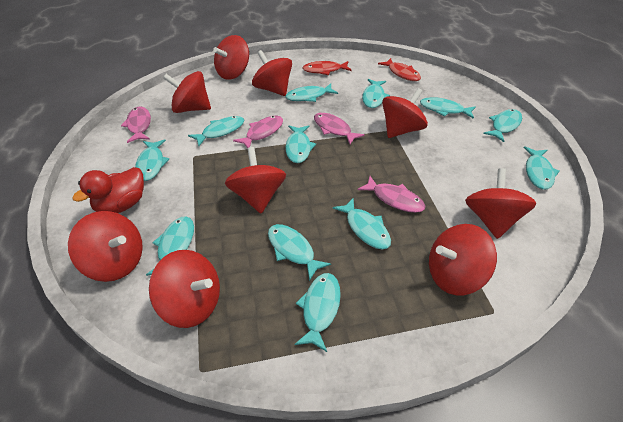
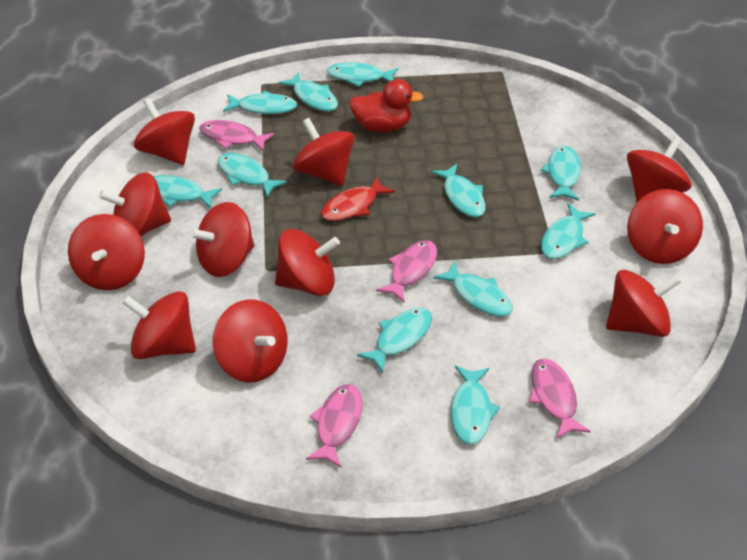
red fish: [302,61,352,75] [378,58,421,81] = 2 -> [321,176,395,221] = 1
red spinning top: [68,211,143,282] [149,250,220,328] [163,71,211,113] [213,35,249,80] [225,147,286,213] [252,50,292,96] [382,88,428,138] [429,224,497,295] [465,168,537,239] = 9 -> [68,214,145,290] [99,172,171,236] [122,291,196,359] [134,98,195,165] [189,202,255,277] [213,299,288,383] [275,229,340,296] [293,118,354,186] [606,270,681,337] [627,137,691,202] [627,189,703,264] = 11
turquoise fish: [135,139,169,181] [146,216,194,276] [188,116,244,146] [268,224,331,281] [285,84,338,102] [285,125,316,163] [294,273,341,352] [333,198,391,249] [362,79,390,108] [420,97,476,119] [483,109,522,142] [523,147,560,190] = 12 -> [153,175,222,209] [218,153,287,198] [223,91,297,114] [278,72,338,111] [327,62,398,87] [357,308,432,373] [431,164,486,217] [433,261,513,316] [451,366,500,445] [541,146,581,201] [541,203,595,259] = 11

